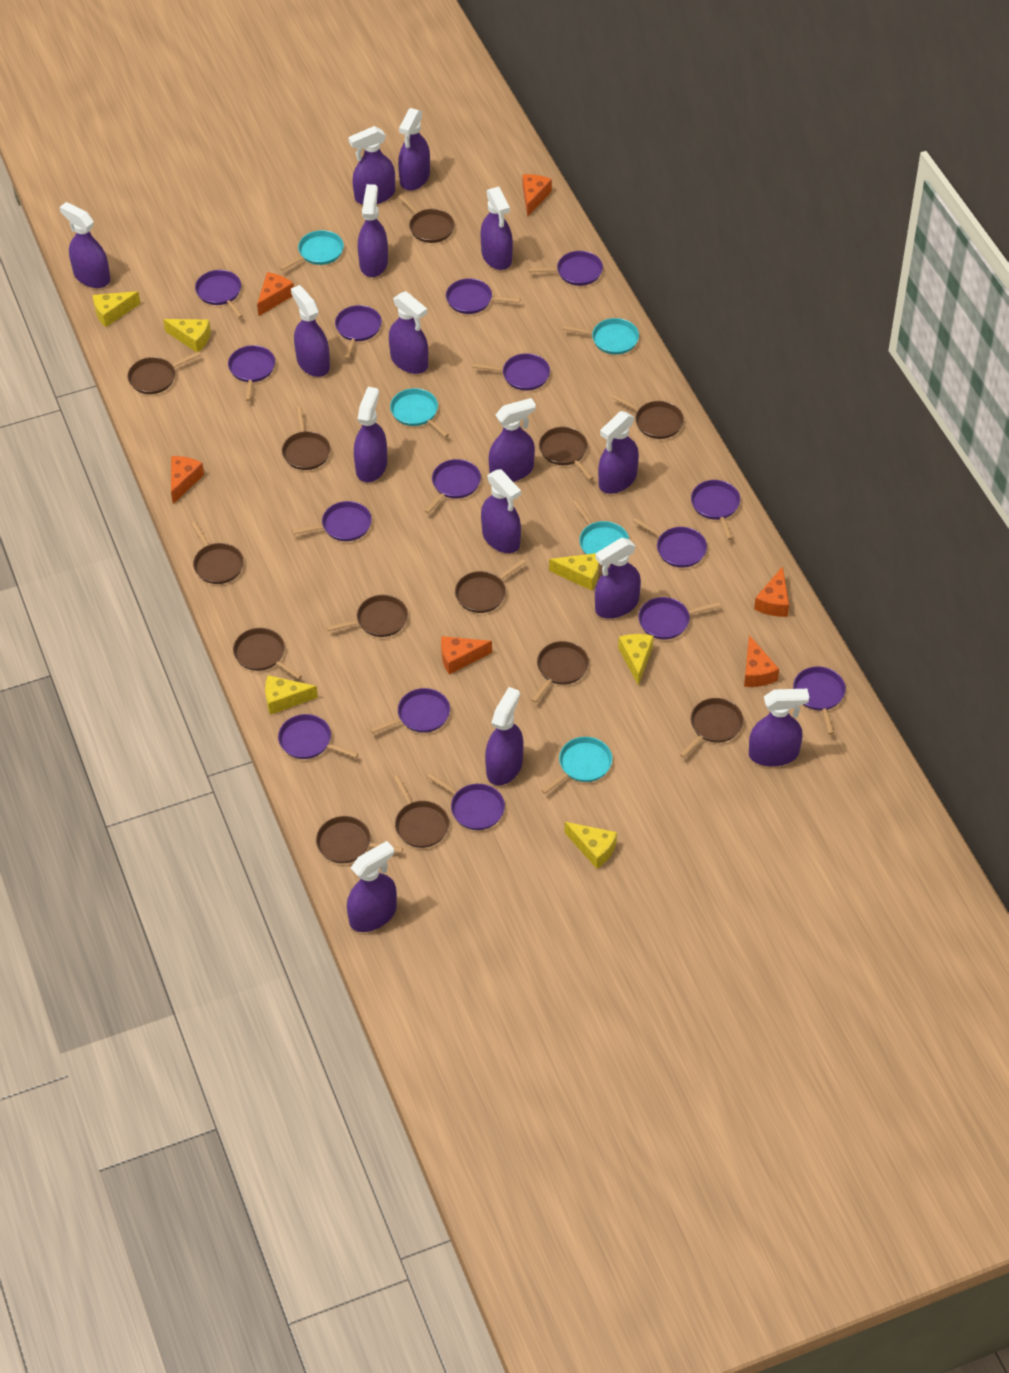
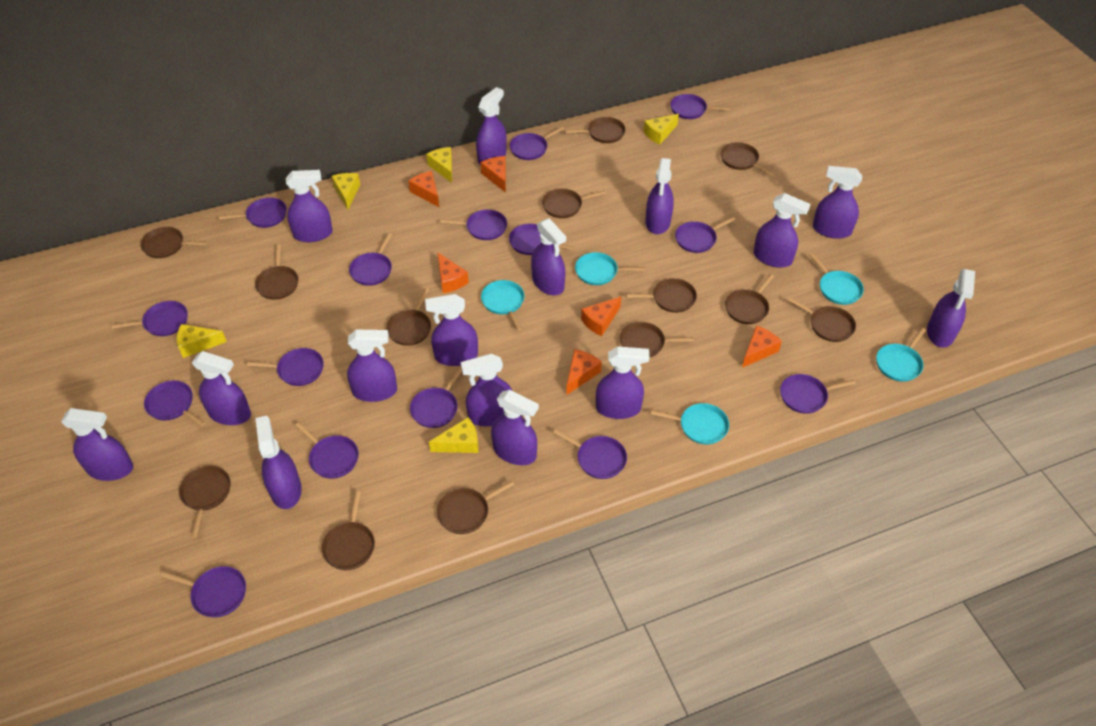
yellow cheese: [93,291,140,327] [163,319,211,352] [265,675,318,715] [549,553,599,591] [565,822,617,869] [618,634,654,686] = 6 -> [177,324,227,358] [331,173,360,210] [426,147,452,183] [429,417,478,453] [643,114,679,145] = 5

